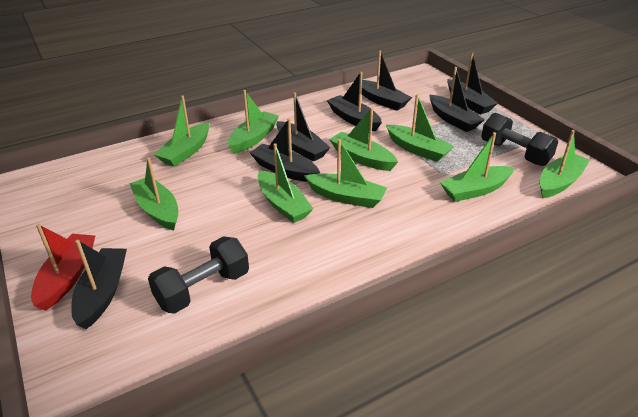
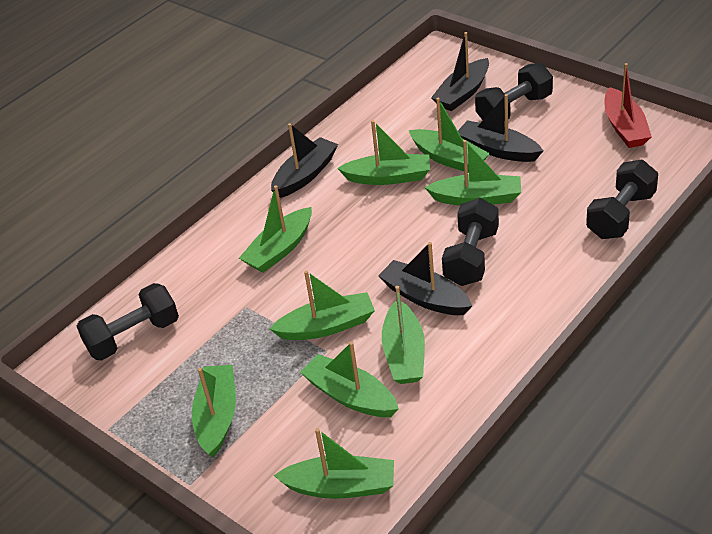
black boat: [71,240,127,329] [250,118,320,182] [276,93,331,161] [327,72,382,131] [362,51,412,111] [430,67,485,132] [447,52,498,115] = 7 -> [271,123,338,198] [378,242,472,315] [431,32,489,111] [458,94,543,162] = 4
black dumbbell: [148,236,249,314] [481,113,558,166] = 2 -> [77,283,179,361] [442,198,499,286] [475,63,553,122] [586,160,658,239] = 4

